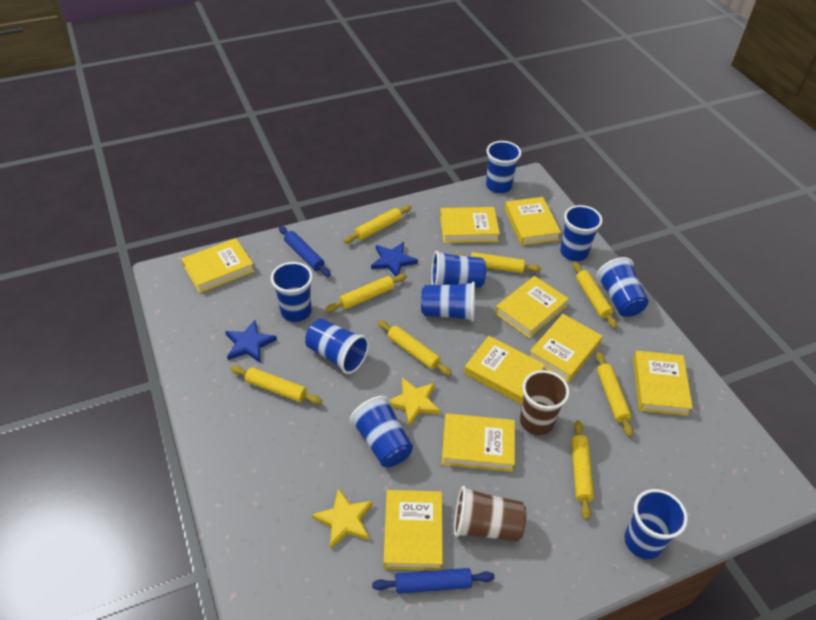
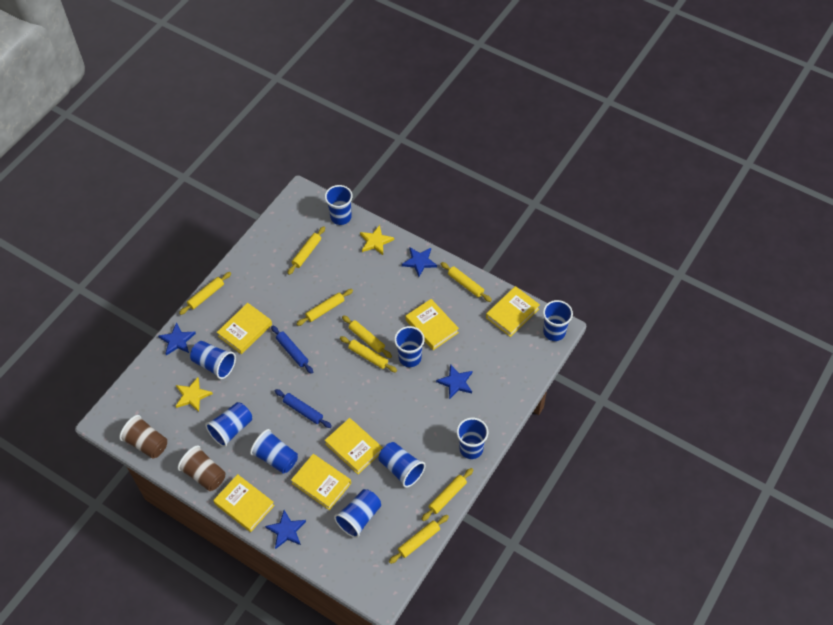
blue star: [225,320,277,363] [371,242,418,276] = 2 -> [158,322,196,356] [265,510,306,549] [402,247,437,277] [436,364,472,399] = 4
yellow book: [181,238,255,293] [383,490,443,570] [440,207,500,243] [442,413,515,472] [464,336,545,404] [495,276,569,338] [505,197,561,246] [530,314,602,382] [633,351,693,416] = 9 -> [213,474,275,532] [217,303,272,354] [291,454,351,510] [325,418,383,474] [406,299,459,350] [486,286,540,337] = 6

